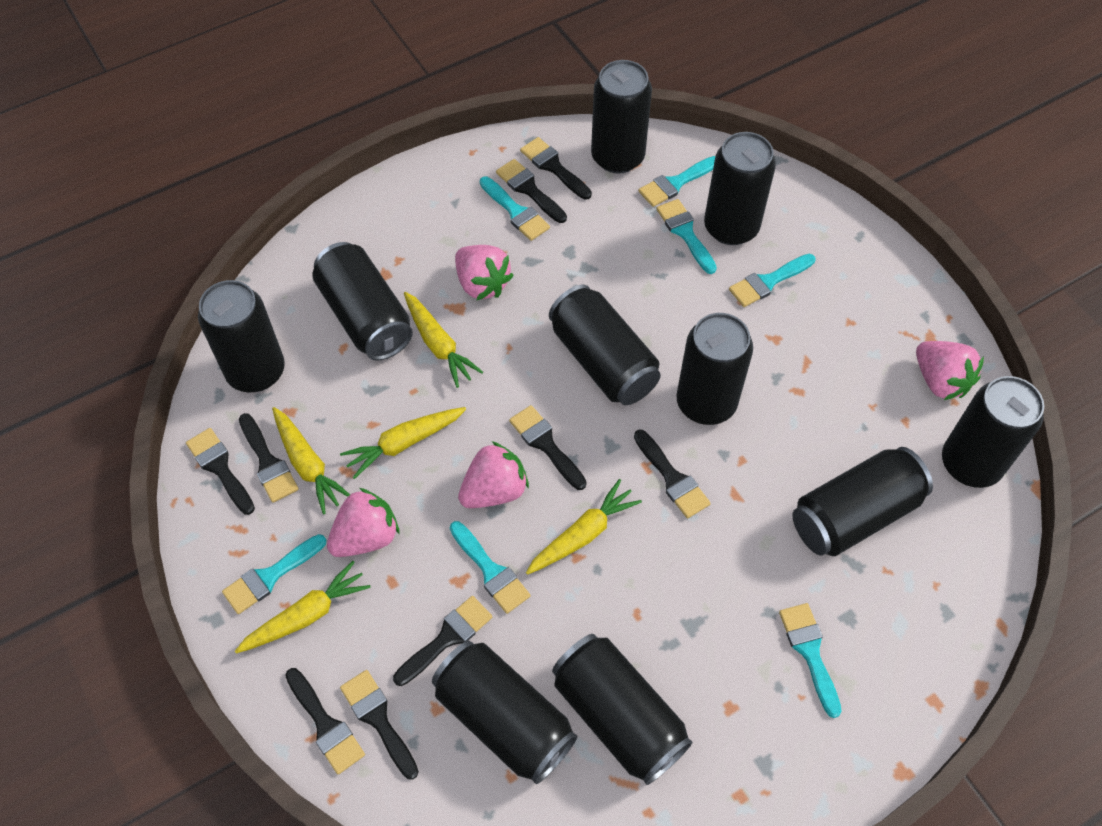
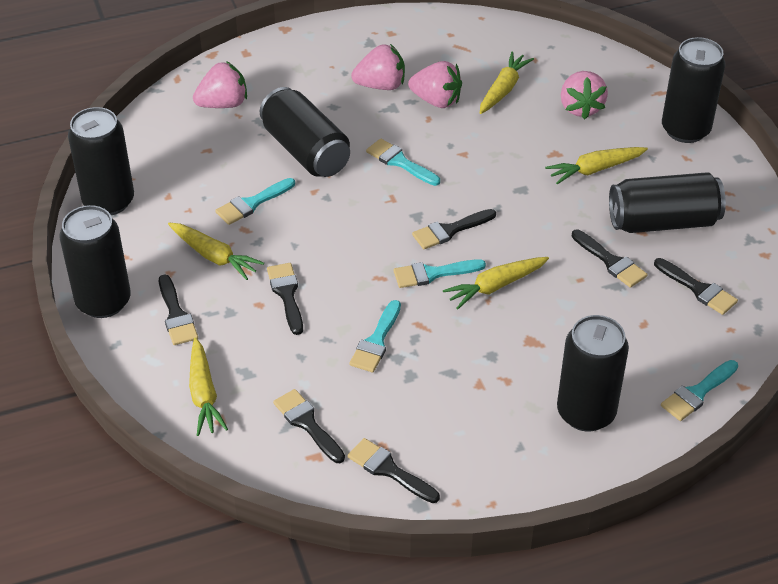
black brush: [186,428,255,515] [239,413,298,502] [285,668,365,774] [340,670,419,780] [393,596,492,686] [496,159,567,223] [509,405,587,490] [520,137,592,199] [634,430,711,519] = 9 -> [159,274,198,345] [267,263,303,335] [273,389,345,463] [347,438,440,503] [412,209,496,249] [571,230,647,288] [654,258,738,315] = 7
black can: [198,280,285,393] [312,242,413,360] [432,641,577,784] [549,285,661,405] [552,634,693,785] [591,60,652,174] [677,313,753,425] [704,132,776,245] [792,447,933,556] [942,376,1044,488] = 10 -> [60,205,131,318] [68,107,134,215] [260,87,350,177] [557,315,629,431] [609,172,726,233] [662,37,725,143] = 6
turquoise brush: [222,534,326,614] [450,521,531,614] [480,176,550,241] [639,156,715,207] [656,199,717,274] [729,254,815,307] [779,603,842,718] = 7 -> [215,178,295,225] [349,300,401,372] [366,138,440,186] [393,259,486,288] [661,360,738,421] = 5

